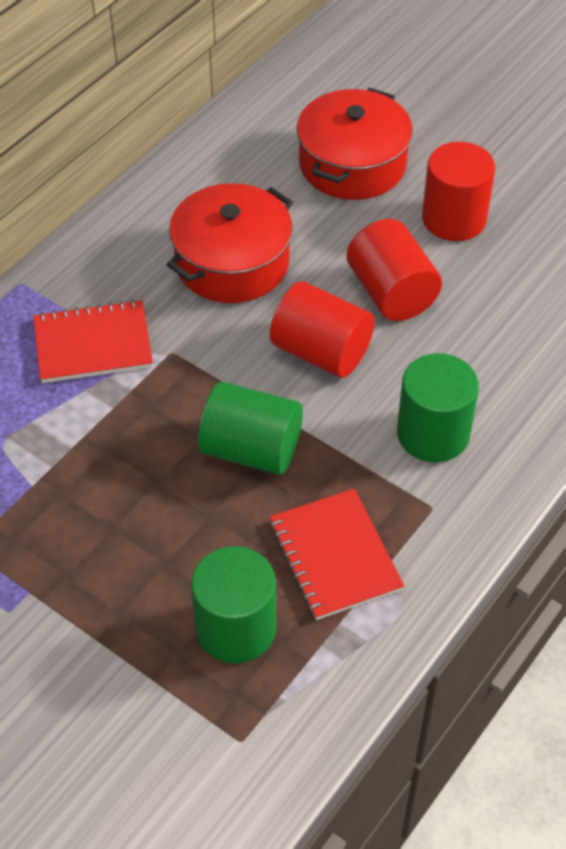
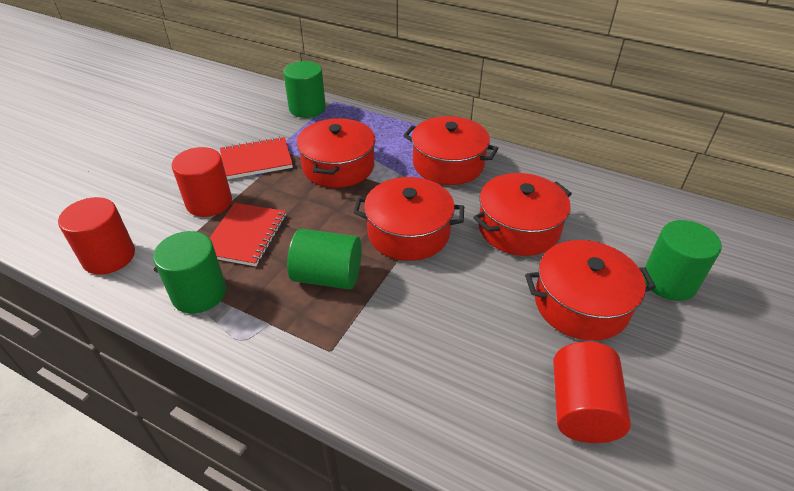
green cylinder: [191,546,276,663] [198,382,303,475] [397,353,479,463] = 3 -> [153,231,226,313] [283,61,326,118] [287,229,362,290] [643,220,722,301] = 4
red pot: [167,183,293,303] [297,88,413,200] = 2 -> [297,118,376,188] [353,177,464,261] [403,116,499,185] [473,173,572,256] [525,240,656,341] = 5

